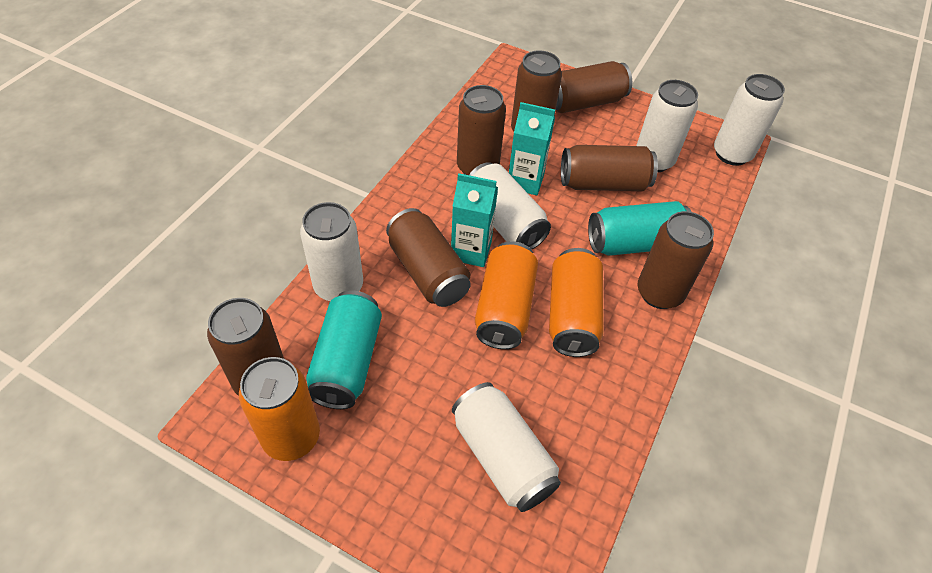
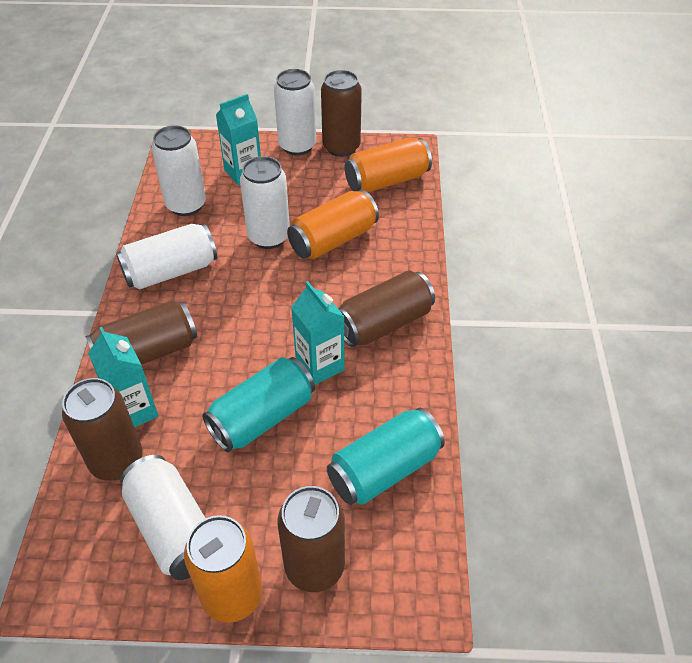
brown can: [207,298,284,396] [386,208,471,307] [457,85,506,175] [511,50,562,131] [556,61,632,113] [561,145,658,191] [638,211,714,309] = 7 -> [62,378,143,481] [85,300,197,365] [277,486,345,592] [321,70,362,157] [338,270,435,347] = 5
turquoise carton: [451,173,498,267] [509,102,555,195] = 2 -> [88,327,159,428] [216,94,261,185] [291,281,345,385] = 3

